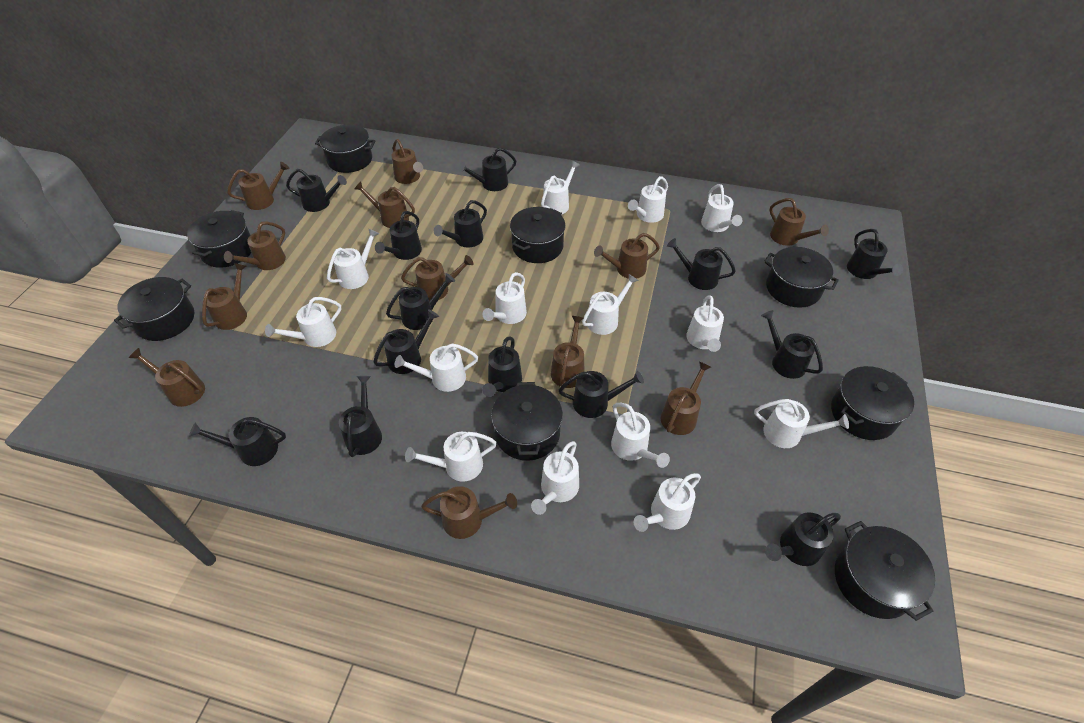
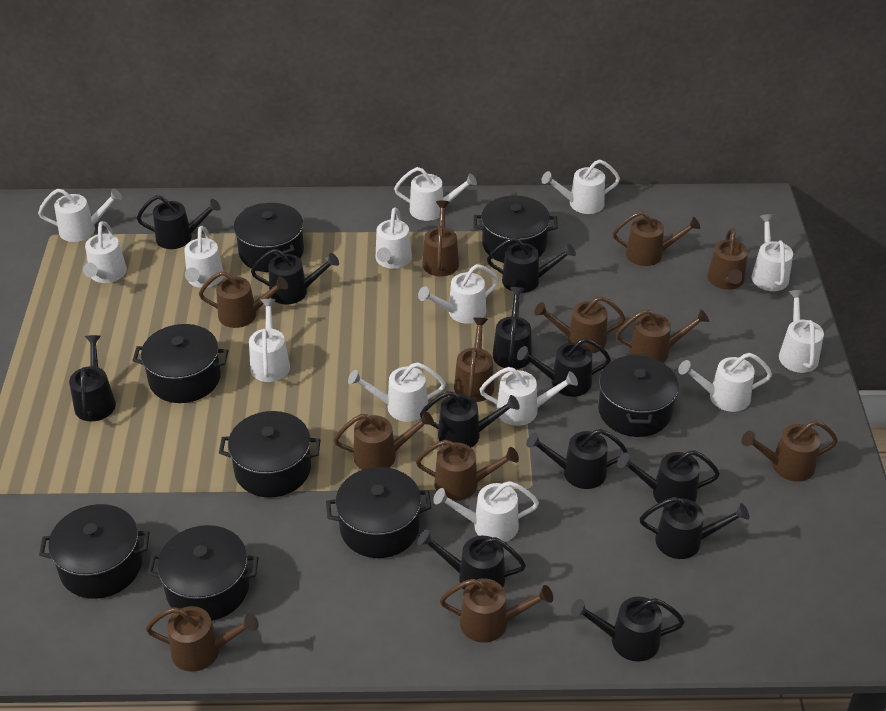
black watering can: [189,417,286,466] [286,169,347,212] [339,376,382,457] [373,309,439,374] [375,211,422,260] [386,273,455,330] [434,200,487,248] [458,147,516,191] [482,336,522,397] [559,371,644,418] [667,238,736,290] [761,310,823,379] [765,512,841,566] [847,229,903,279] = 14 -> [69,335,116,421] [137,195,221,249] [251,249,339,305] [417,529,526,590] [420,391,520,447] [487,237,576,293] [493,287,532,369] [517,338,611,397] [526,429,628,489] [571,597,685,662] [617,450,720,507] [640,497,749,559] = 12

